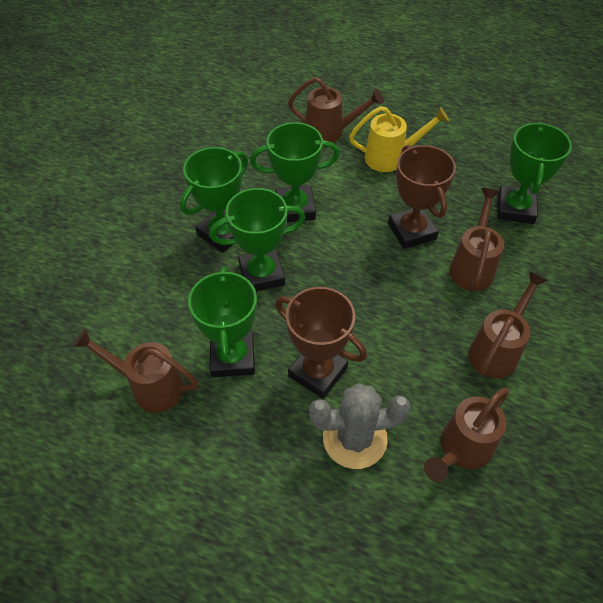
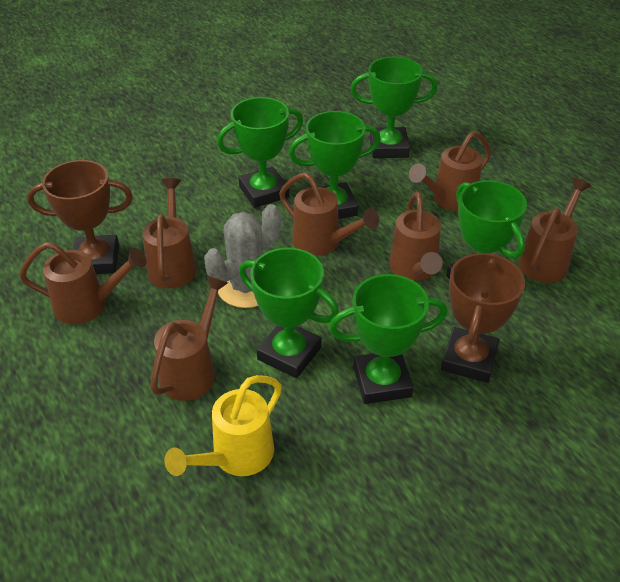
brown watering can: [73,328,198,412] [288,77,384,143] [424,388,509,482] [449,188,504,291] [468,271,548,378] = 5 -> [19,242,147,324] [142,178,197,289] [150,276,228,401] [279,172,379,256] [389,192,443,281] [409,131,491,211] [518,178,591,283] = 7
green trophy: [180,147,248,253] [188,267,257,377] [209,188,305,291] [250,122,340,222] [497,122,572,224] = 5 -> [217,97,303,208] [239,248,339,378] [288,111,381,219] [329,274,447,404] [350,56,437,158] [446,180,527,279] = 6

